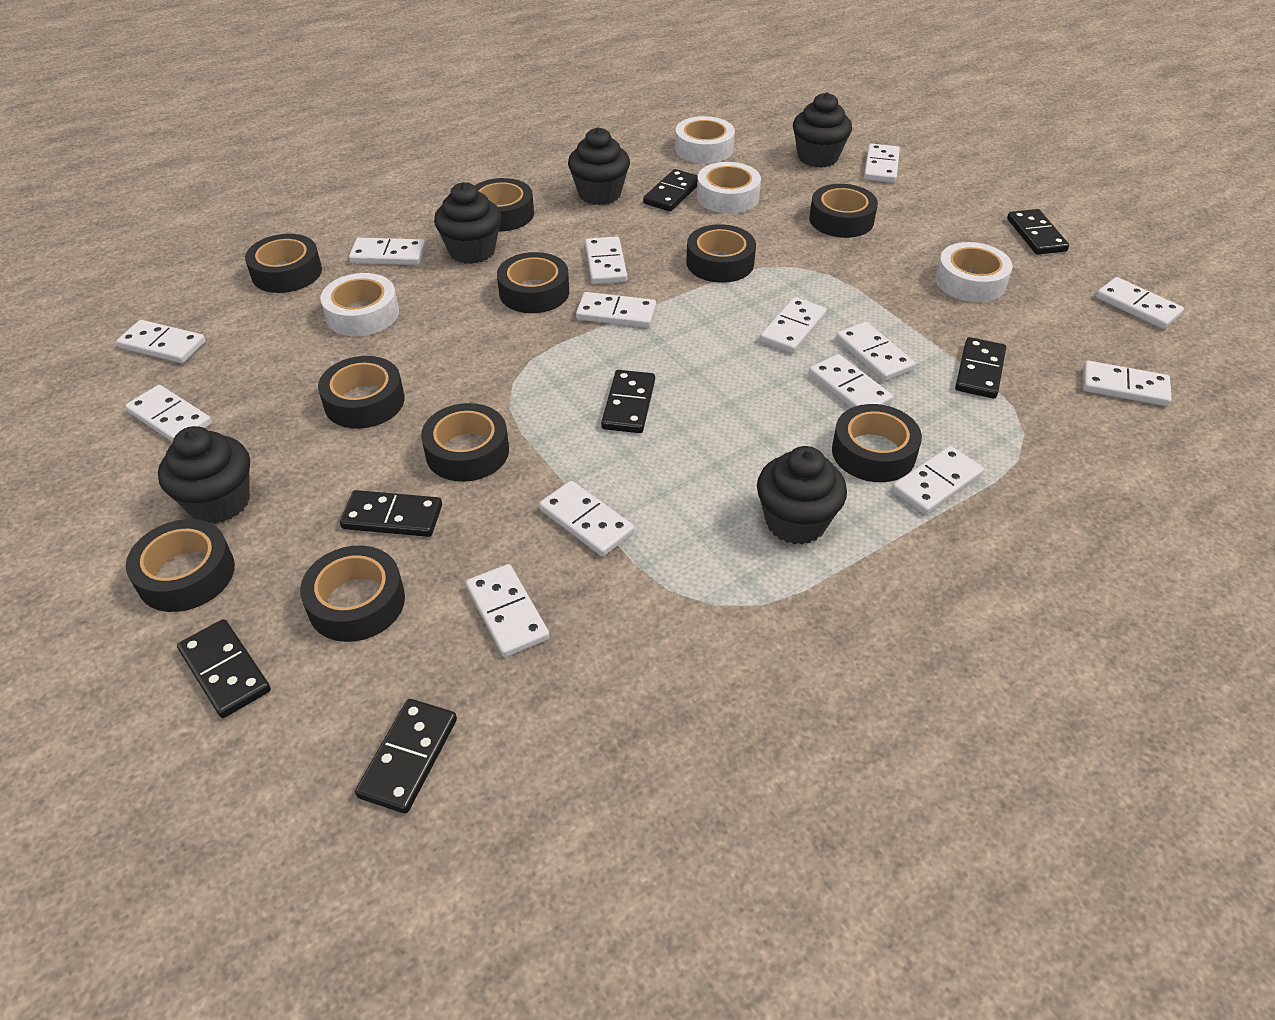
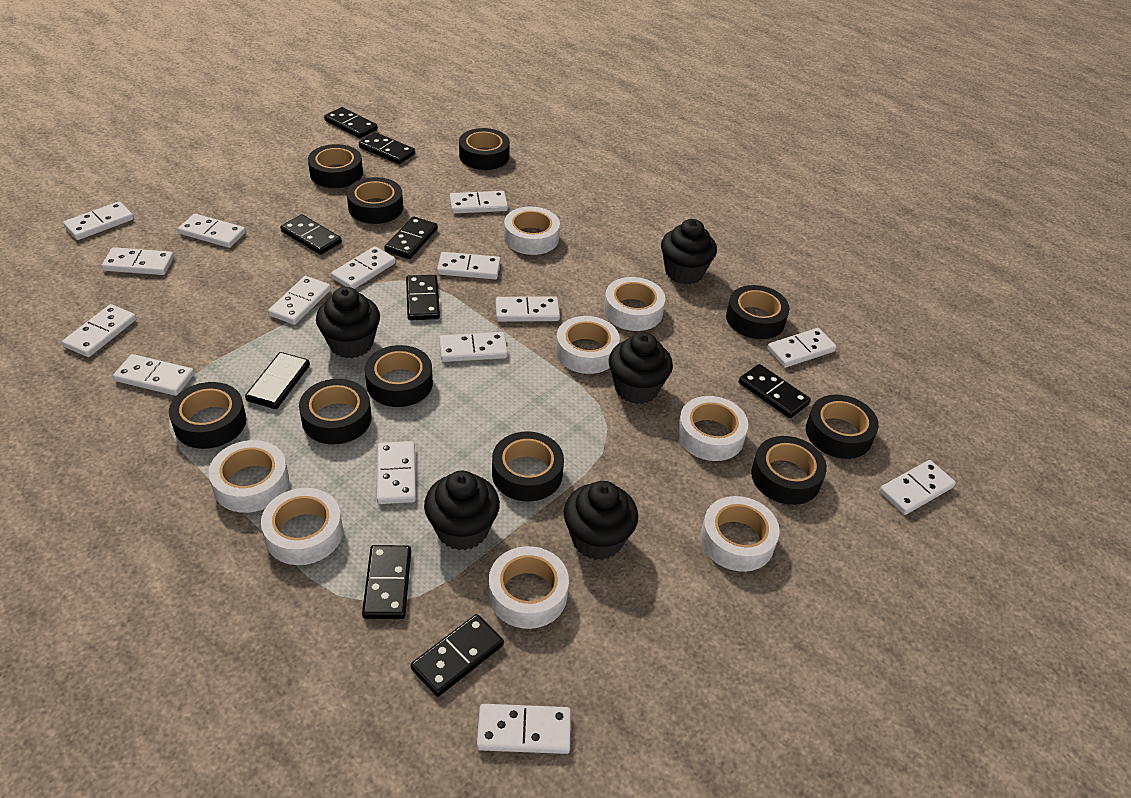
black domino: [177,619,271,718] [340,490,442,537] [355,699,457,814] [601,370,655,433] [643,169,698,211] [955,337,1006,399] [1007,209,1069,255] = 7 -> [245,352,310,409] [280,215,342,255] [324,107,377,138] [359,132,415,164] [362,545,411,619] [384,217,438,259] [406,275,440,320] [411,614,504,697] [739,364,811,418] = 9
white domino: [116,320,206,363] [125,385,212,442] [349,238,426,265] [466,564,550,657] [539,481,635,556] [576,292,656,328] [585,236,627,284] [760,297,827,353] [809,354,893,408] [836,322,915,381] [864,144,900,183] [892,446,984,515] [1083,361,1172,406] [1096,277,1184,329] = 14 -> [62,304,136,357] [63,202,134,240] [102,247,174,275] [113,354,194,396] [178,214,246,248] [268,276,331,325] [331,246,396,289] [377,441,416,504] [437,252,500,279] [439,332,508,362] [450,191,508,214] [477,704,571,754] [496,296,560,322] [767,328,837,368] [879,460,956,515] = 15
white tape: [320,273,399,336] [675,116,735,164] [697,162,761,214] [935,242,1013,302] = 4 -> [209,440,289,513] [261,488,343,565] [489,546,569,629] [504,207,560,255] [556,316,620,374] [604,277,665,331] [677,396,748,461] [700,496,780,572] = 8

